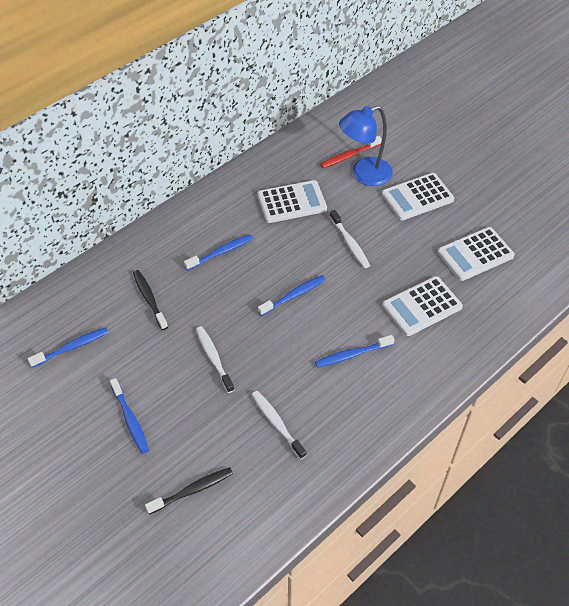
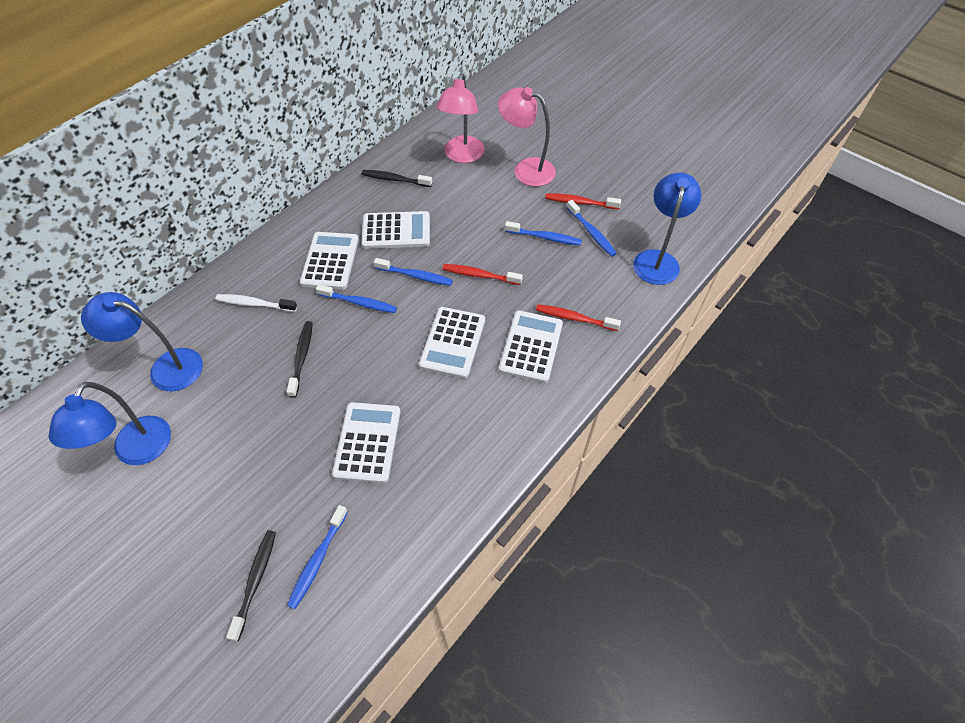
black toothbrush: [133,270,168,330] [145,467,233,515] = 2 -> [226,530,276,641] [287,321,313,398] [361,170,432,187] = 3
blue lamp: [339,105,393,186] = 1 -> [48,382,171,465] [81,292,203,392] [633,172,701,285] = 3
pink lamp: none = 0 -> [436,73,485,163] [498,87,556,187] = 2
red toothbrush: [320,136,382,168] = 1 -> [442,264,523,285] [536,304,621,331] [545,193,621,209] = 3
white calculator: [258,180,327,223] [382,173,454,220] [383,276,463,336] [438,227,515,281] = 4 -> [300,232,359,290] [332,402,400,483] [362,211,430,249] [419,307,485,378] [499,310,563,383] = 5
white toothbrush: [196,326,234,393] [252,391,306,459] [330,210,370,268] = 3 -> [215,294,297,312] = 1

